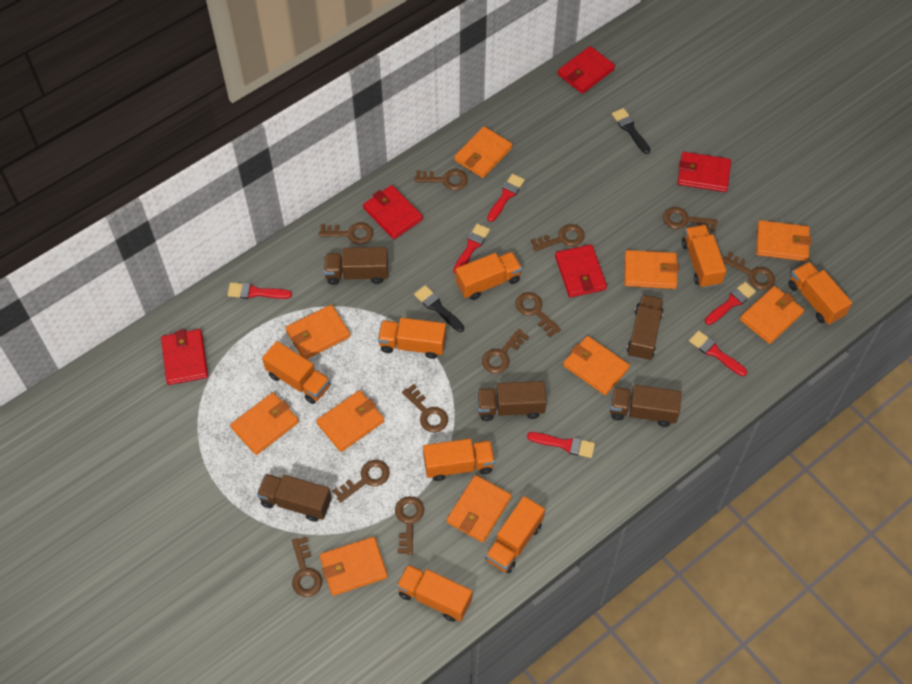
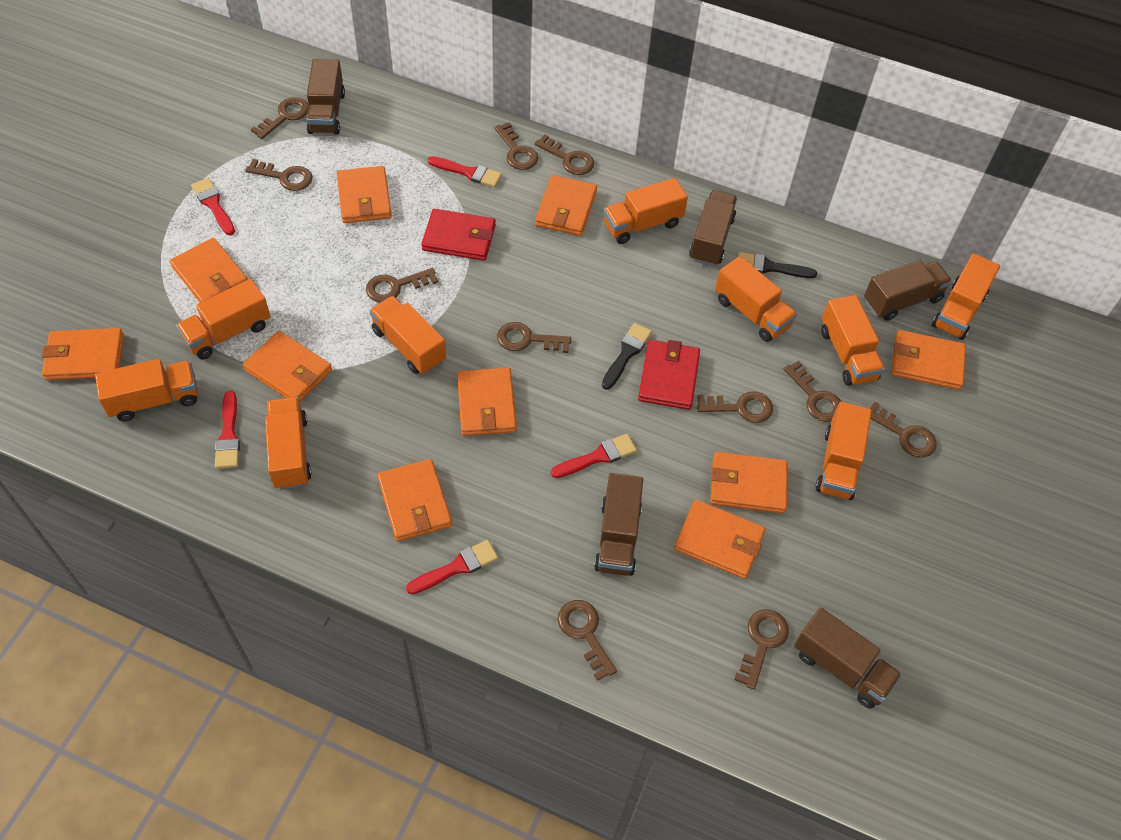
orange truck: [262,341,330,404] [378,318,446,359] [396,564,472,622] [423,439,495,481] [456,252,522,300] [485,496,545,573] [682,225,726,288] [789,262,852,325] = 8 -> [95,359,198,421] [176,279,271,359] [265,397,312,489] [369,296,446,374] [603,178,688,244] [715,256,797,342] [815,402,872,500] [821,295,885,386] [932,253,1000,340] = 9
red brush: [227,282,292,299] [453,224,490,274] [487,174,525,222] [527,432,595,458] [689,330,747,376] [705,282,756,325] = 6 -> [191,178,235,235] [215,390,240,468] [406,540,498,594] [428,156,502,187] [551,434,637,478] = 5
red wallet: [161,329,208,385] [363,185,423,239] [555,244,607,298] [558,46,615,94] [677,152,731,192] = 5 -> [421,209,496,261] [638,340,700,410] = 2

